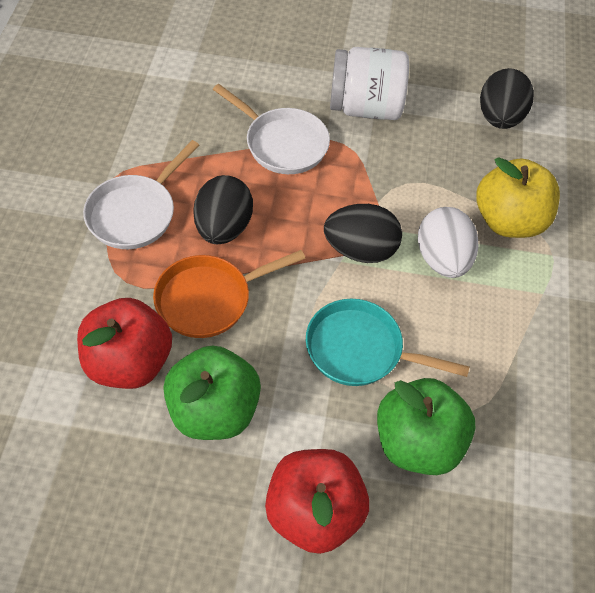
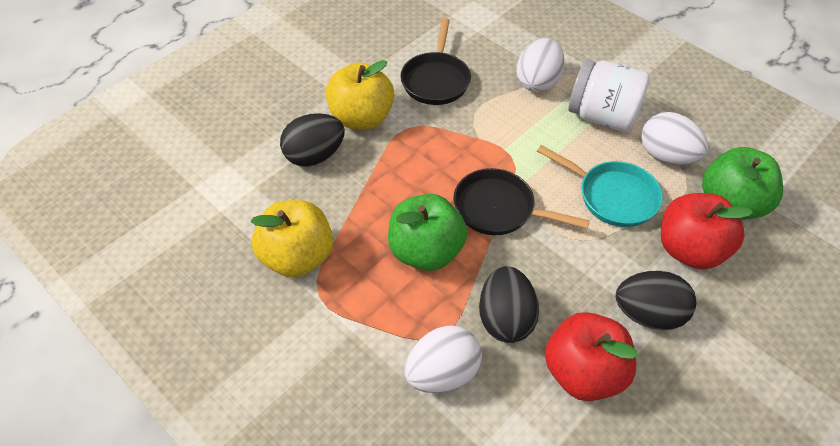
black pan: none = 0 -> [400,18,471,105] [453,168,590,235] = 2
orange pan: [153,250,306,338] = 1 -> none = 0
white egg: [418,207,479,278] = 1 -> [404,326,482,393] [516,38,565,92] [641,112,708,165] = 3
white pan: [83,140,200,249] [213,84,330,174] = 2 -> none = 0
yellow apple: [477,157,560,238] = 1 -> [251,200,333,278] [326,60,394,130] = 2

